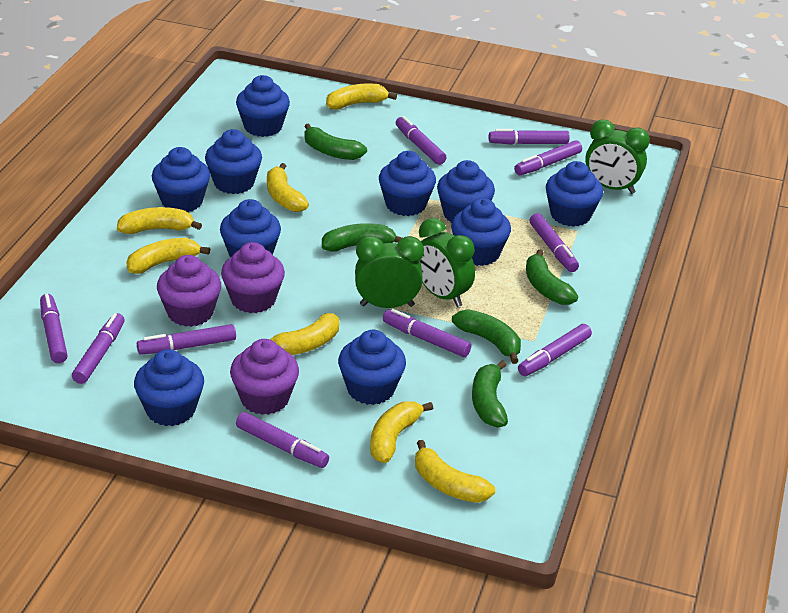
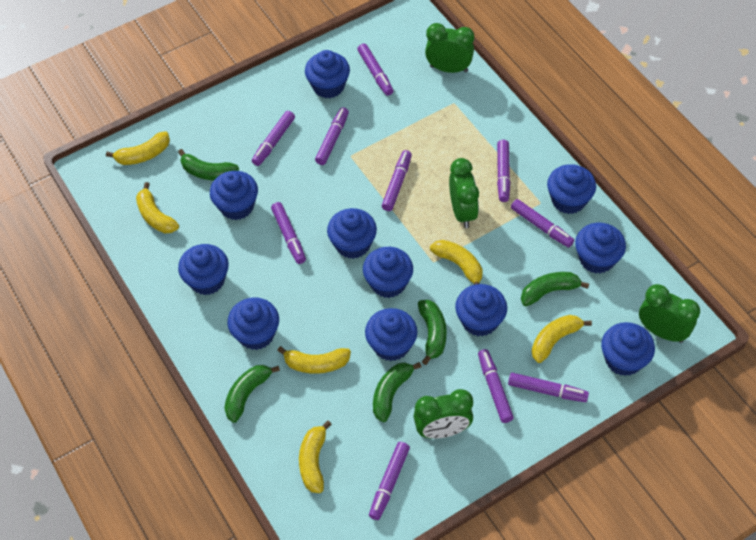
blue cupcake: [134,349,204,426] [152,147,210,212] [205,129,262,194] [220,199,281,257] [236,75,290,137] [338,330,406,405] [379,151,436,216] [437,160,495,223] [451,198,511,266] [546,161,603,227] = 10 -> [178,244,229,295] [210,171,258,220] [227,297,279,350] [305,50,350,98] [327,208,377,259] [363,247,413,298] [365,308,417,361] [455,284,507,337] [547,164,596,214] [575,223,626,274] [601,322,655,376] = 11
green clock: [355,236,424,308] [419,218,475,307] [585,120,650,194] = 3 -> [413,389,473,439] [425,23,474,73] [449,158,479,228] [639,284,700,343] = 4
purple cupcake: [157,255,221,327] [221,242,285,313] [230,339,299,415] = 3 -> none = 0
yellow banana: [117,207,202,234] [126,238,210,274] [267,163,309,212] [270,313,339,355] [326,84,397,110] [370,401,433,463] [415,440,495,503] = 7 -> [106,131,170,165] [136,182,179,233] [277,346,351,374] [299,421,332,493] [430,240,482,285] [532,315,592,363] = 6

